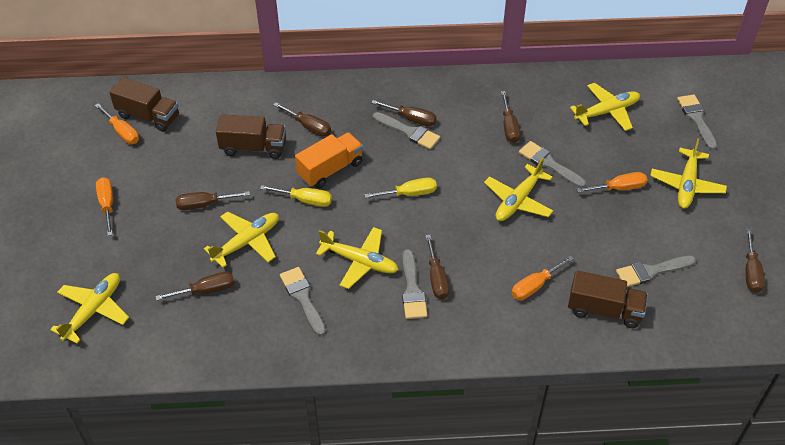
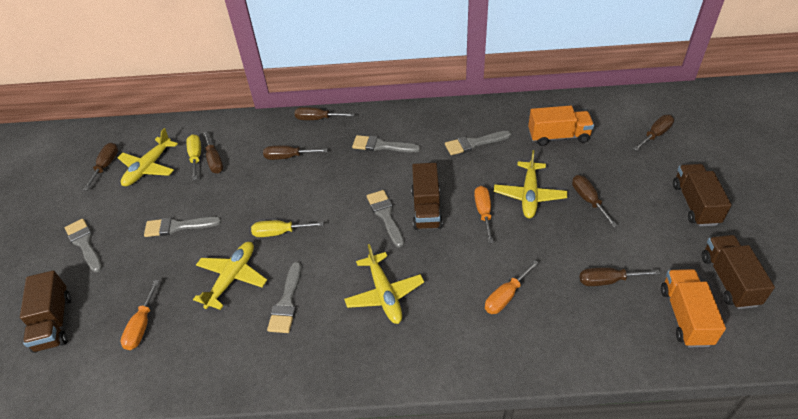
brown truck: [109,77,179,132] [216,114,286,159] [568,271,648,328] = 3 -> [20,270,71,353] [411,163,443,230] [673,164,732,226] [702,235,775,309] = 4
orange screwdriver: [95,103,139,144] [96,177,113,236] [511,255,574,300] [576,172,647,193] = 4 -> [121,280,160,350] [474,186,493,243] [485,260,539,314] = 3
orange truck: [295,132,363,188] = 1 -> [528,105,594,146] [661,269,726,347] = 2
yellow plane: [50,273,129,344] [204,212,279,268] [316,227,399,289] [484,158,553,221] [570,83,640,131] [650,138,727,209] = 6 -> [117,128,178,186] [193,242,267,310] [344,244,424,324] [494,150,567,218] = 4

